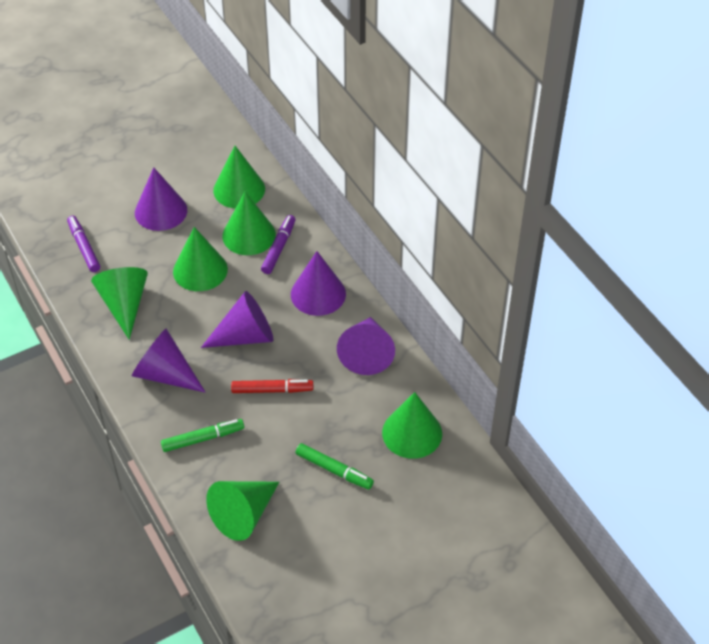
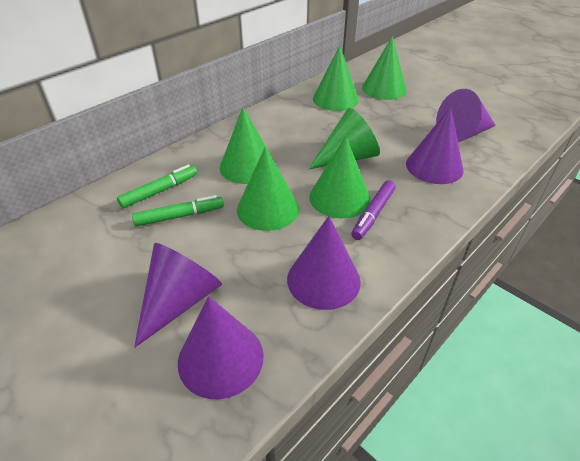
purple marker: [67,216,100,272] [261,215,295,274] = 2 -> [351,180,396,240] = 1
red marker: [231,379,313,393] = 1 -> none = 0

